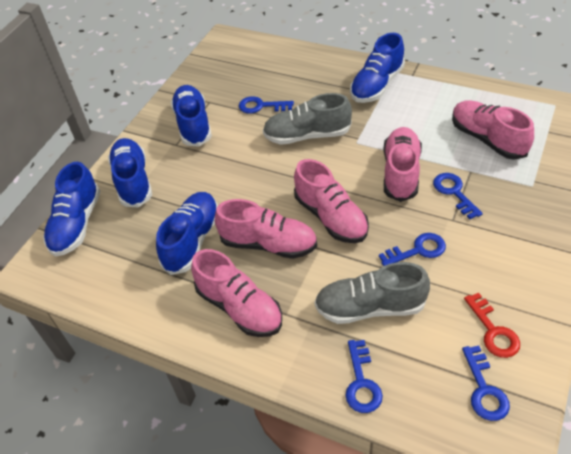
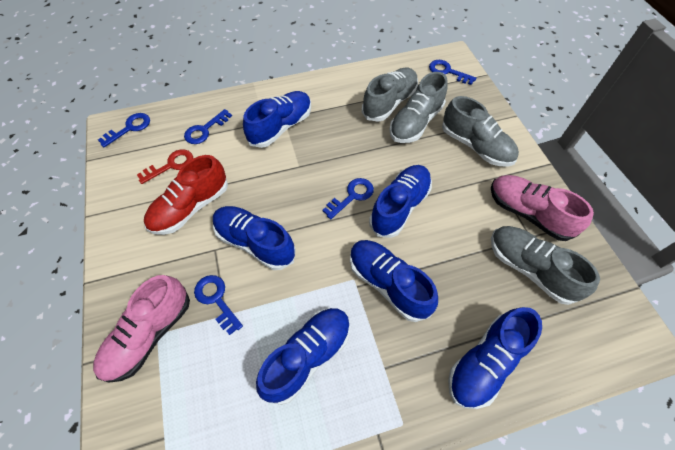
blue shoe: [43,162,101,256] [108,138,152,207] [156,192,218,275] [171,85,212,147] [350,33,405,103] = 5 -> [213,206,296,270] [243,91,311,148] [256,308,350,405] [350,240,438,322] [369,165,432,238] [448,307,542,409] = 6
grey shoe: [263,93,352,145] [315,262,430,324] = 2 -> [362,68,418,122] [389,72,448,143] [442,96,519,167] [491,226,600,305] = 4
pink shoe: [191,249,282,337] [215,199,317,259] [294,159,369,243] [383,127,422,202] [452,100,534,159] = 5 -> [93,275,190,383] [491,175,594,241] = 2
red shoe: none = 0 -> [144,155,228,235] = 1

